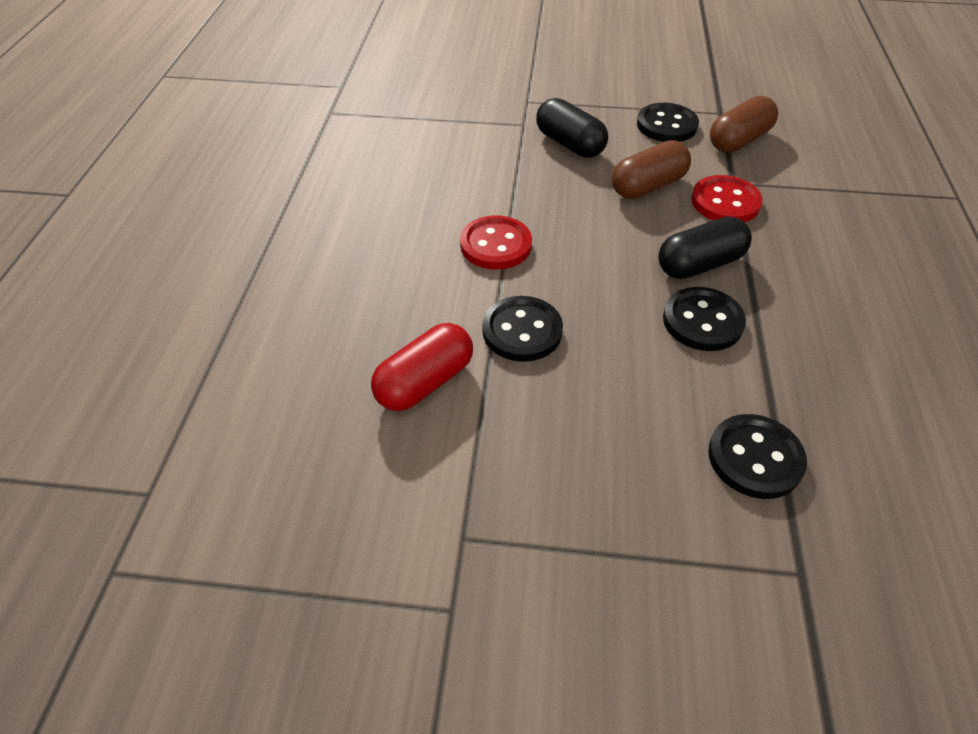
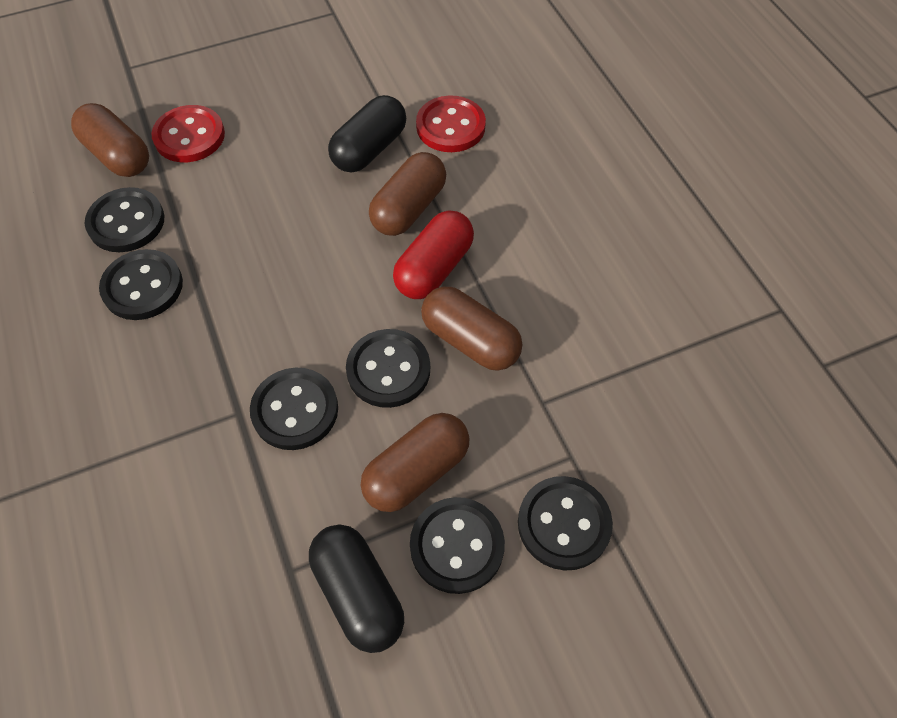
black button: [482,296,563,362] [637,103,699,142] [663,287,746,351] [709,414,807,499] = 4 -> [85,187,165,252] [99,249,183,320] [250,368,338,450] [346,329,430,408] [410,497,505,594] [518,476,613,571] = 6
brown capsule: [612,140,691,199] [710,96,778,153] = 2 -> [71,103,149,177] [361,413,469,512] [369,152,446,236] [421,286,522,371] = 4

